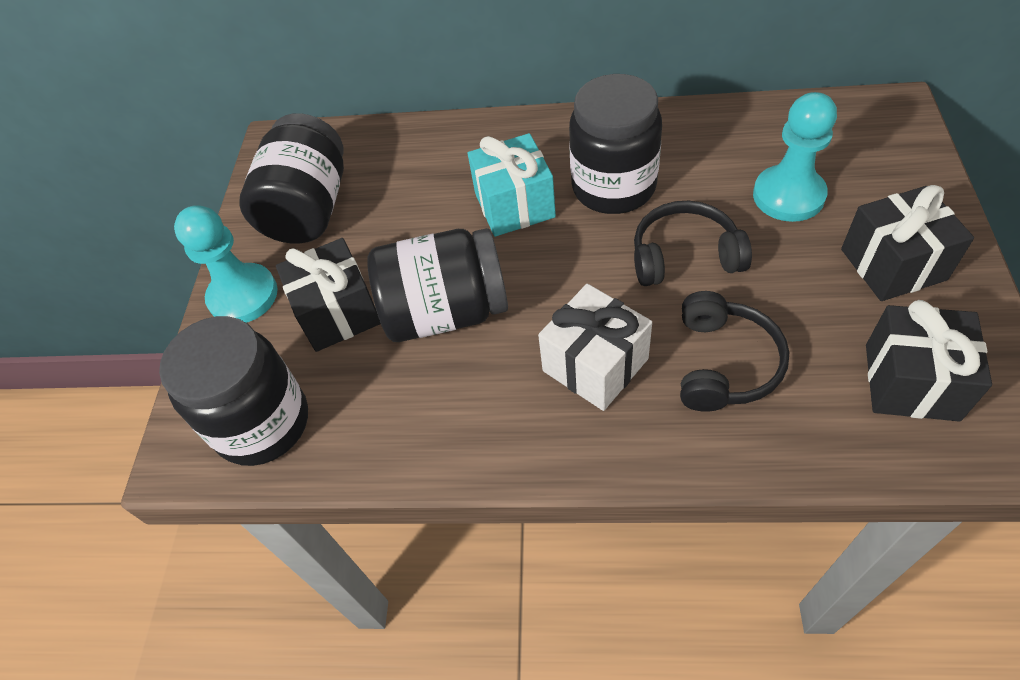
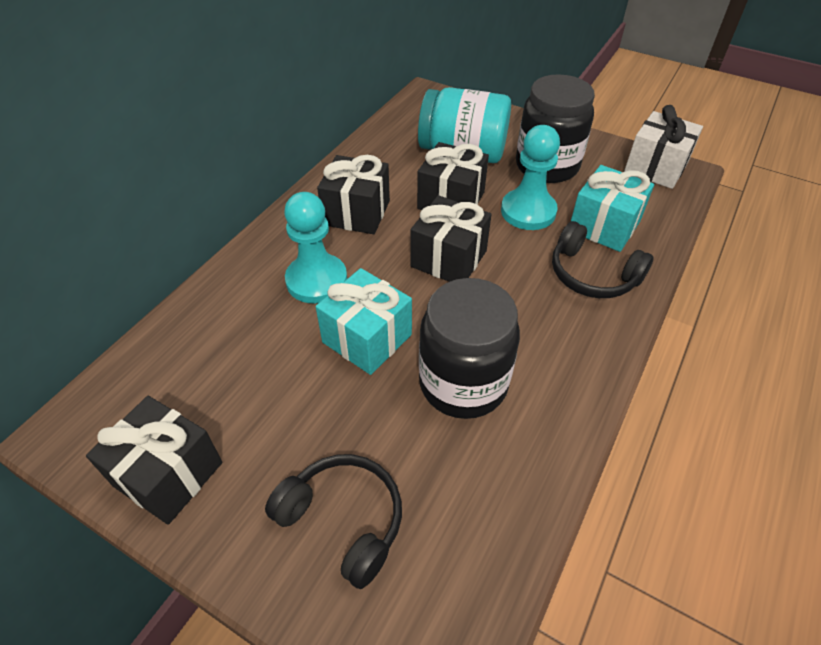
black gift: [276,238,381,352] [841,185,974,301] [866,300,992,422] = 3 -> [86,396,222,525] [317,155,390,234] [410,195,492,282] [417,142,489,210] = 4
black jar: [159,316,308,466] [239,113,344,244] [367,228,508,342] [569,74,662,214] = 4 -> [419,278,520,419] [516,74,595,183] = 2
turquoise gift: [468,133,556,237] = 1 -> [316,268,412,375] [571,165,654,252] = 2
turquoise jar: none = 0 -> [418,87,511,163] = 1

